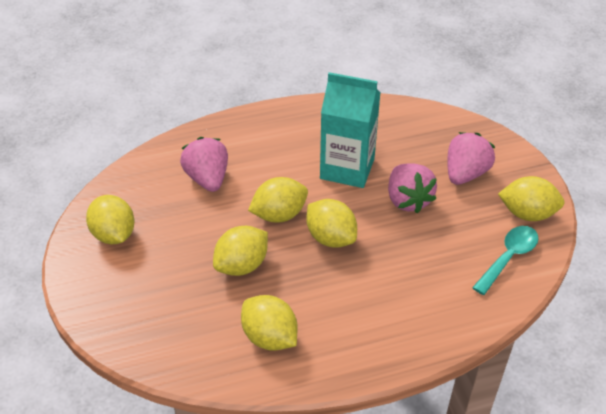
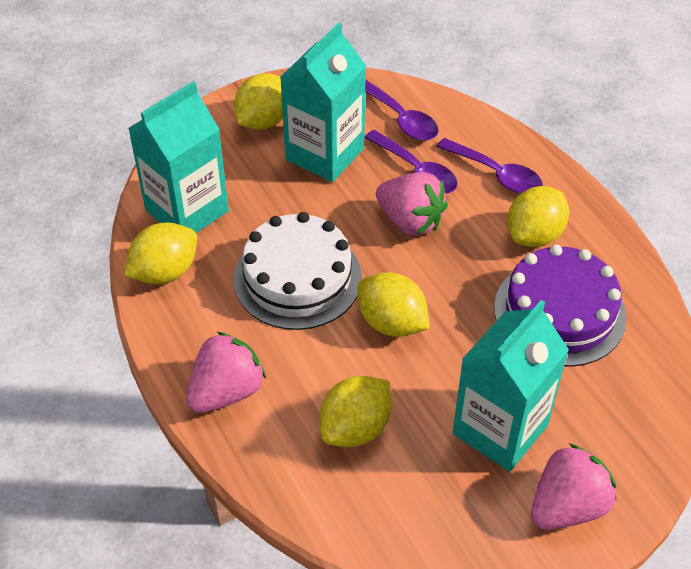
purple cake: none = 0 -> [494,244,627,367] = 1
purple spoon: none = 0 -> [364,130,458,194] [365,79,439,141] [437,138,543,194] = 3
turquoise carton: [320,72,380,188] = 1 -> [128,81,229,233] [280,23,366,182] [452,300,569,472] = 3
turquoise spoon: [472,226,539,295] = 1 -> none = 0
white cake: none = 0 -> [234,212,362,330] = 1
yellow lemon: [86,195,135,245] [213,226,268,276] [241,295,297,351] [248,177,308,223] [307,199,357,248] [498,176,565,221] = 6 -> [124,223,197,284] [234,73,283,130] [320,376,391,447] [357,272,430,337] [507,186,569,247] = 5

